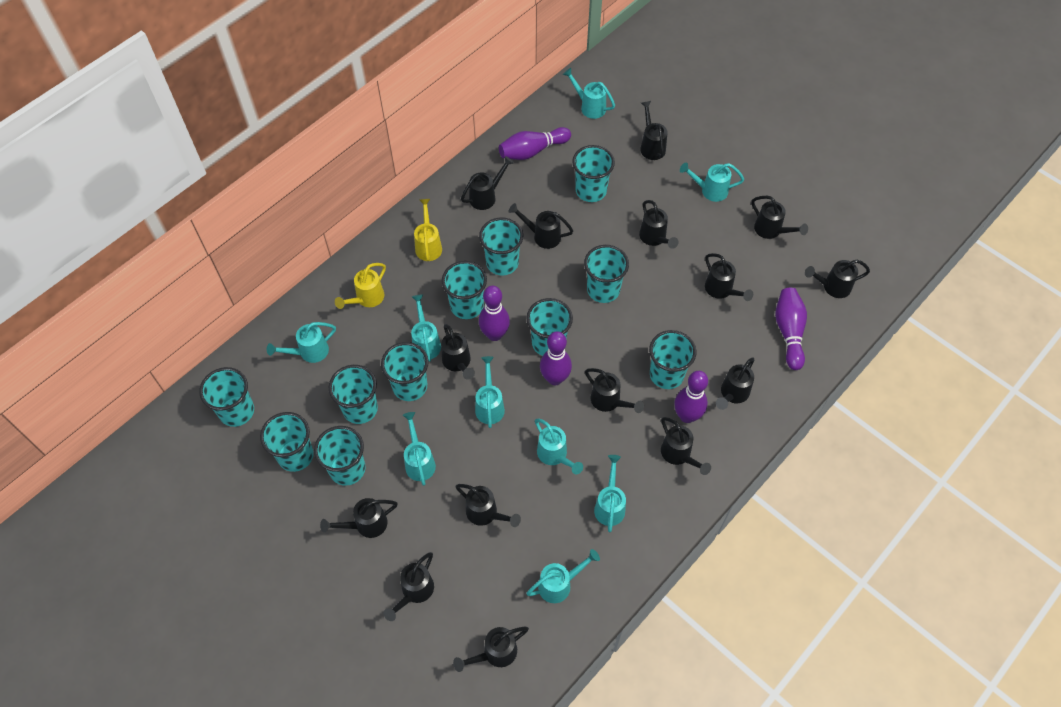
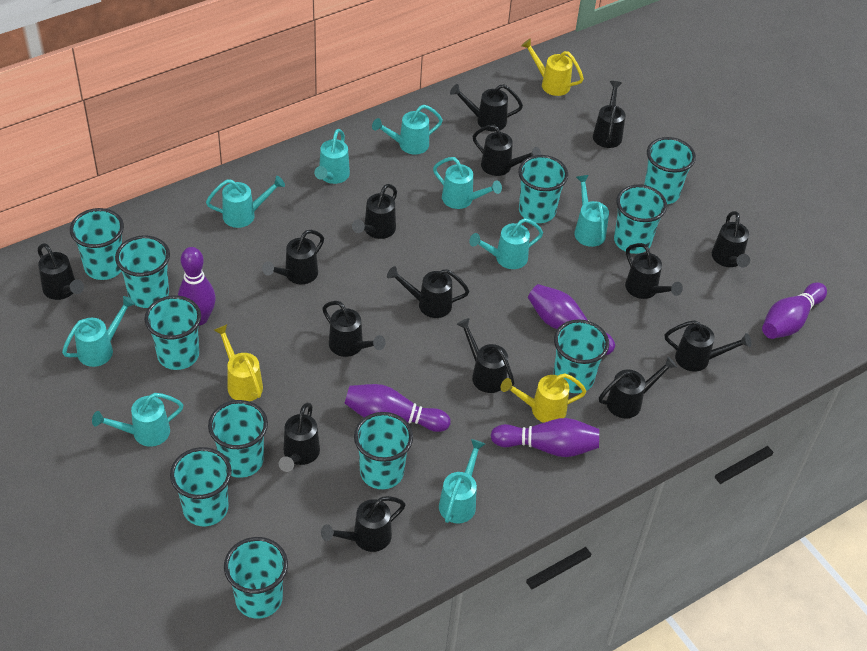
yellow watering can: [335,263,386,309] [414,199,442,261] = 2 -> [214,324,263,401] [501,373,587,423] [521,38,584,96] = 3

